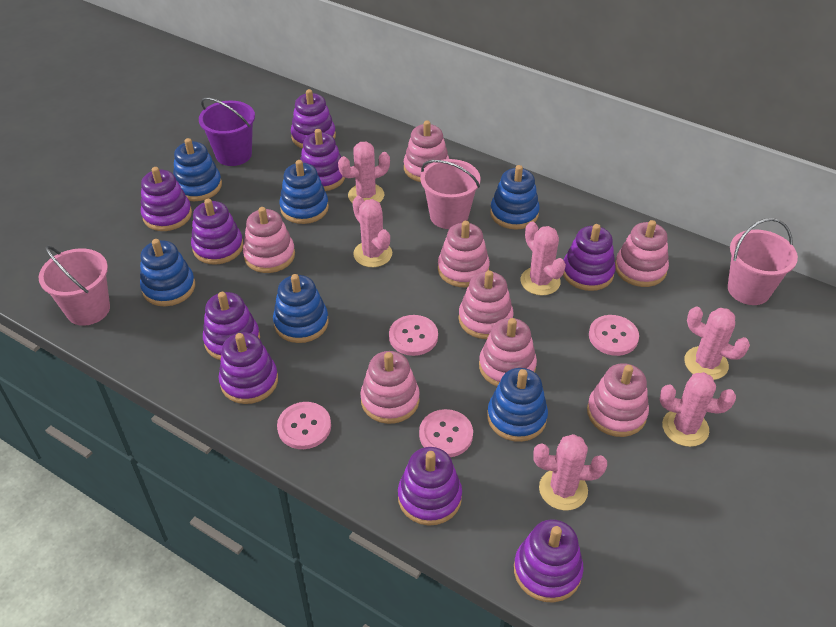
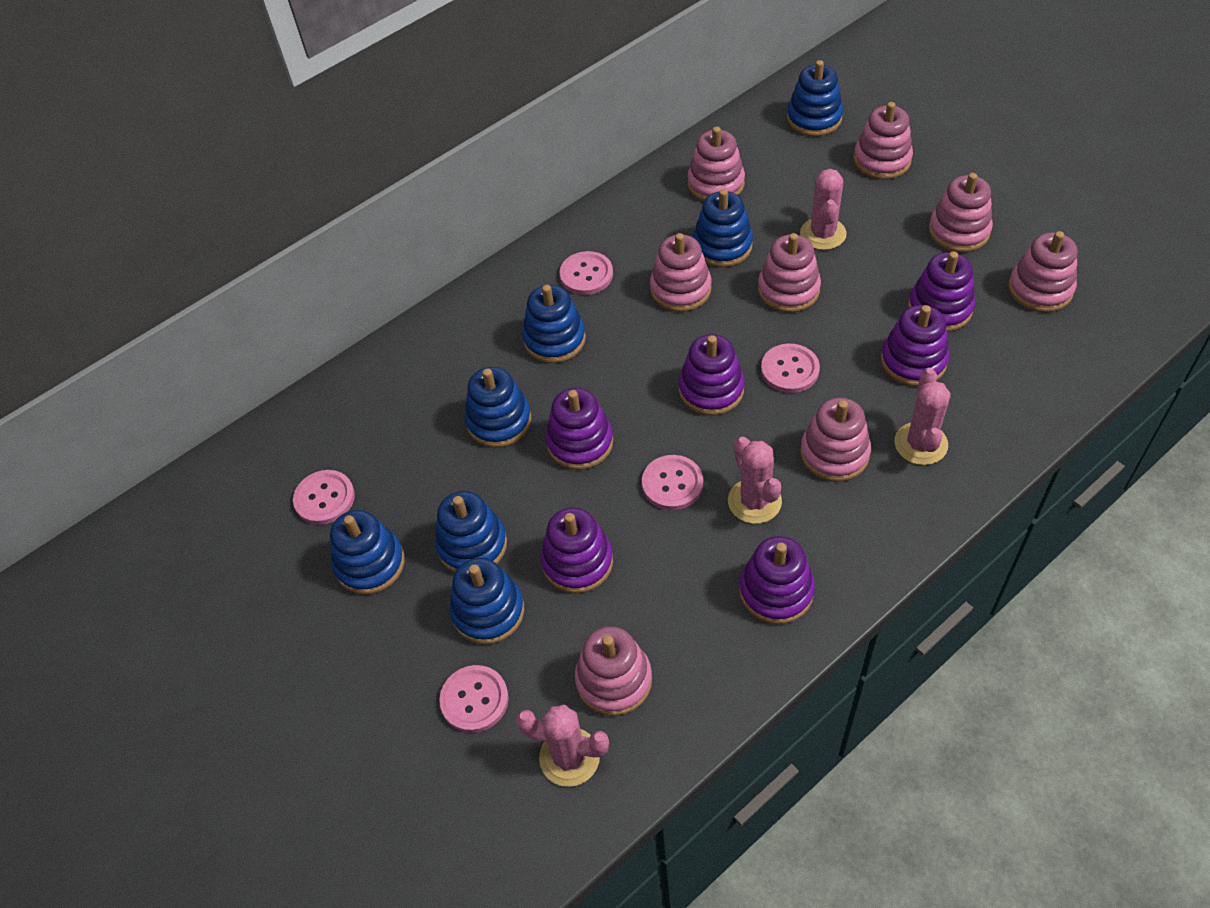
blue stacking toy: [140,239,195,306] [173,138,222,201] [273,274,329,343] [279,160,329,224] [487,368,548,442] [490,165,540,230] = 6 -> [330,510,405,595] [435,491,507,573] [449,558,524,645] [465,367,531,448] [522,285,586,363] [693,189,753,267] [787,60,843,136] = 7
pink bucket: [39,246,110,326] [420,159,481,229] [728,218,798,305] = 3 -> none = 0
pink button: [277,402,331,449] [389,315,438,356] [419,409,473,457] [589,315,639,356] = 4 -> [293,470,355,525] [439,665,509,733] [560,251,613,295] [642,455,703,510] [761,344,820,393] = 5
pink cactus: [338,142,390,203] [353,196,392,267] [520,222,566,295] [534,434,607,510] [660,372,736,447] [684,307,750,380] = 6 -> [516,704,609,787] [728,437,782,524] [800,169,847,250] [894,368,951,465] = 4
purple bucket: [199,97,255,166] = 1 -> none = 0
purple stacking toy: [141,167,192,231] [191,199,243,265] [203,292,260,360] [219,332,278,404] [291,89,336,149] [300,129,345,191] [398,447,462,526] [514,519,584,603] [563,224,615,291] = 9 -> [541,507,613,593] [545,388,613,470] [678,334,745,416] [739,536,815,624] [881,305,949,386] [908,251,975,332] = 6

